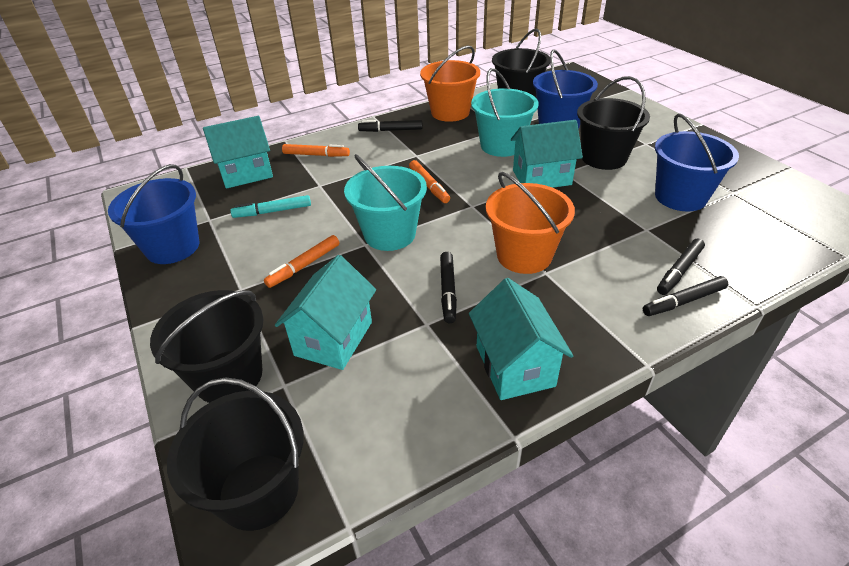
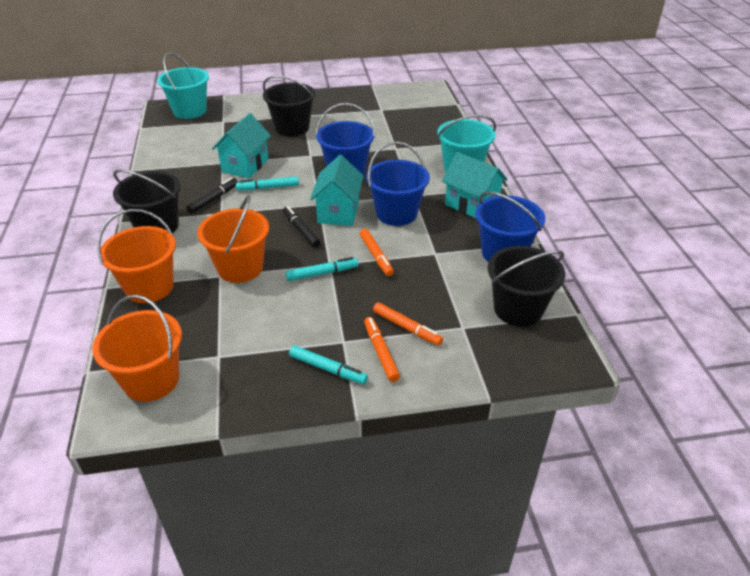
black bucket: [150,290,263,403] [167,377,304,531] [492,28,550,99] [577,76,650,170] = 4 -> [113,169,181,233] [263,76,316,136] [488,246,565,327] = 3
black marker: [358,120,423,132] [440,252,457,323] [643,276,728,316] [657,239,705,295] = 4 -> [186,177,238,214] [283,206,320,247] = 2
orange bucket: [420,45,480,122] [486,172,575,274] = 2 -> [92,295,182,402] [97,209,176,303] [197,195,269,283] = 3
turquoise house: [203,116,273,189] [275,255,376,370] [469,278,573,400] [511,120,583,188] = 4 -> [212,113,271,178] [310,155,364,226] [442,152,508,218] = 3
turquoise marker: [230,195,311,218] = 1 -> [236,177,299,190] [286,257,359,281] [289,345,368,384] = 3

